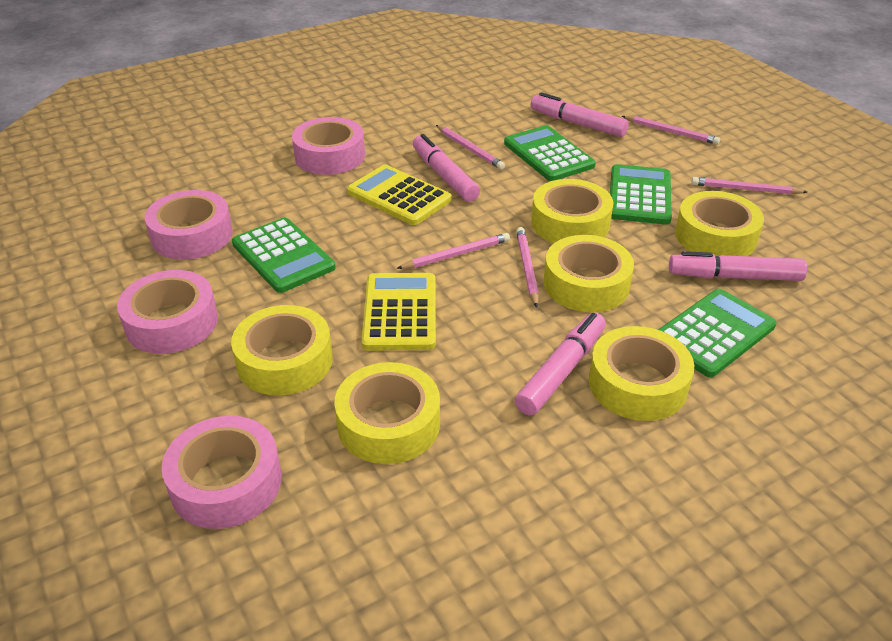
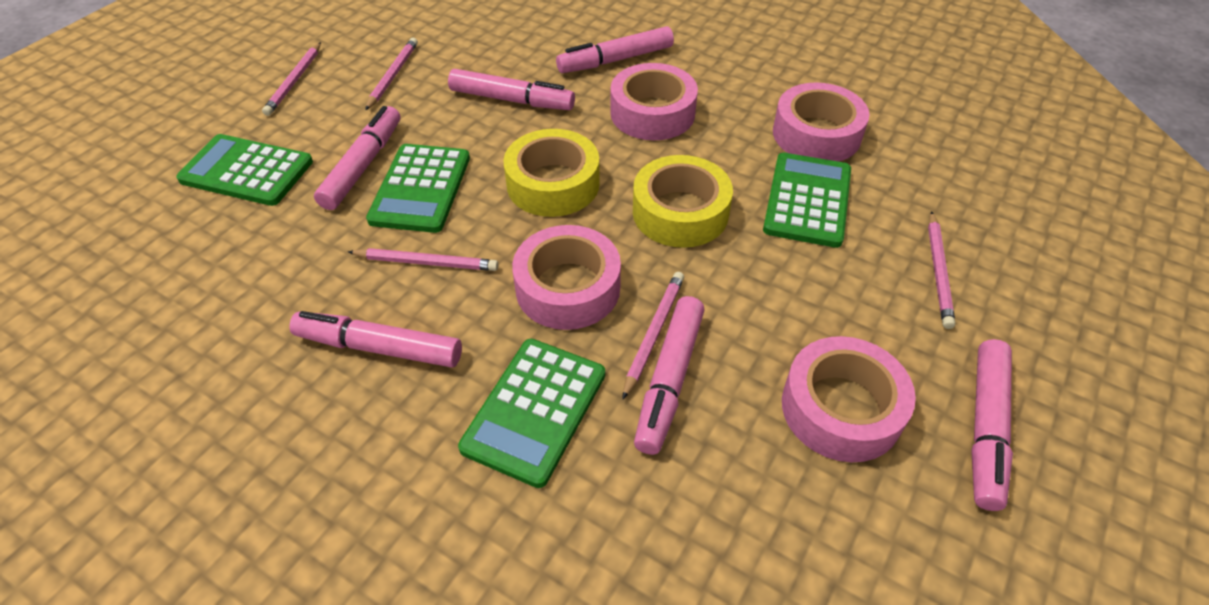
pink marker: [413,134,480,202] [515,313,606,415] [530,92,629,137] [669,251,807,281] = 4 -> [290,311,462,367] [314,106,400,210] [448,69,575,110] [556,26,674,73] [634,296,705,455] [971,339,1013,511] = 6
yellow calculator: [347,165,452,225] [361,273,436,351] = 2 -> none = 0
yellow tape: [231,305,333,396] [334,362,440,464] [531,179,613,243] [544,235,634,312] [589,326,694,421] [675,191,764,256] = 6 -> [504,129,600,217] [633,155,733,248] = 2

